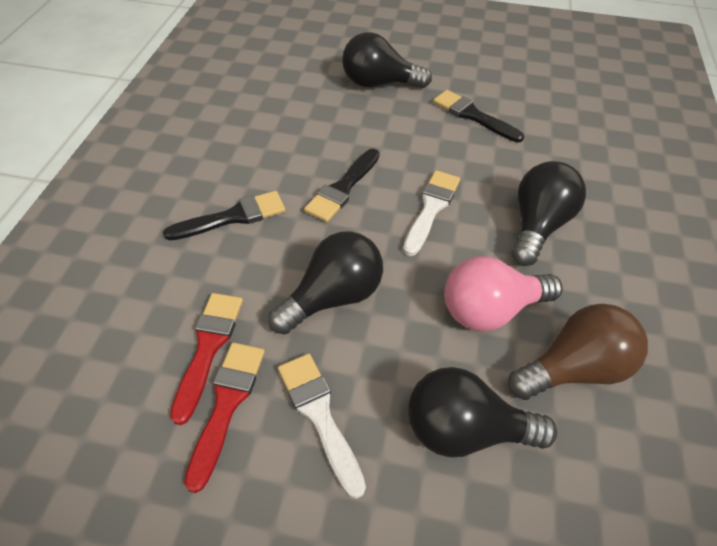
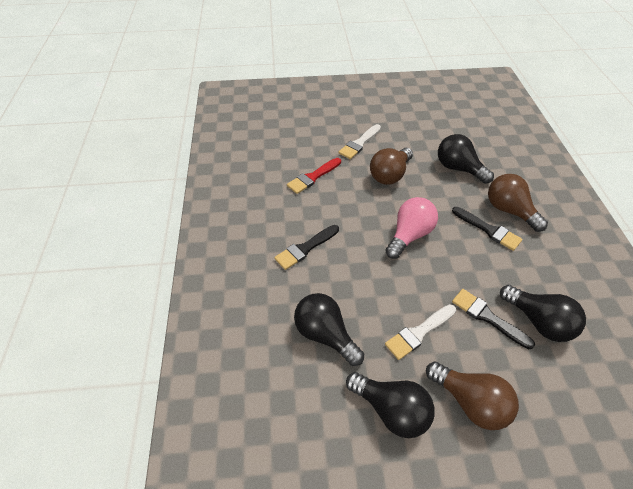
brown light bulb: [508,304,648,400] = 1 -> [370,148,413,185] [426,361,519,430] [488,174,548,232] = 3
red brush: [170,293,243,425] [184,342,265,493] = 2 -> [287,158,341,194] = 1

